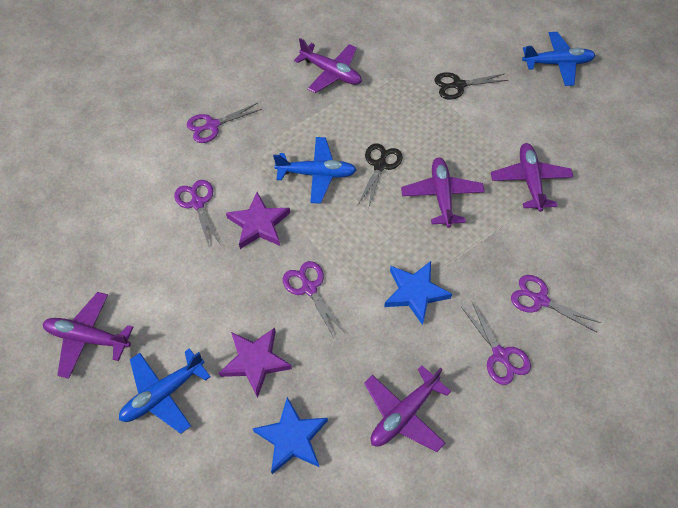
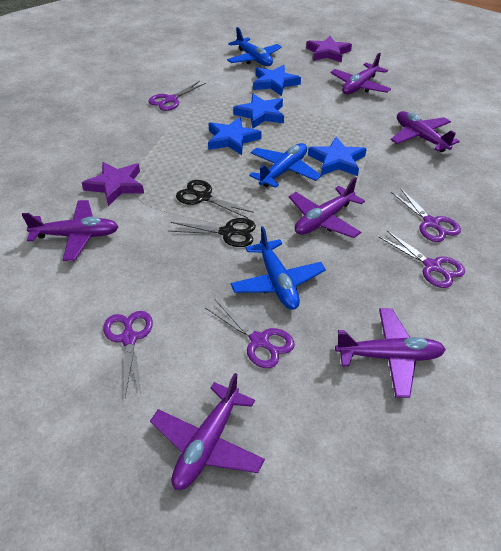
blue star: [252,397,328,474] [384,261,452,325] = 2 -> [208,117,262,155] [233,94,284,129] [253,65,301,96] [308,137,367,176] = 4
purple plane: [43,292,133,379] [294,38,362,93] [364,365,451,452] [401,157,485,228] [491,143,573,212] = 5 -> [22,200,119,261] [150,373,265,490] [289,177,365,238] [330,52,391,95] [335,308,446,398] [391,111,460,152] = 6

